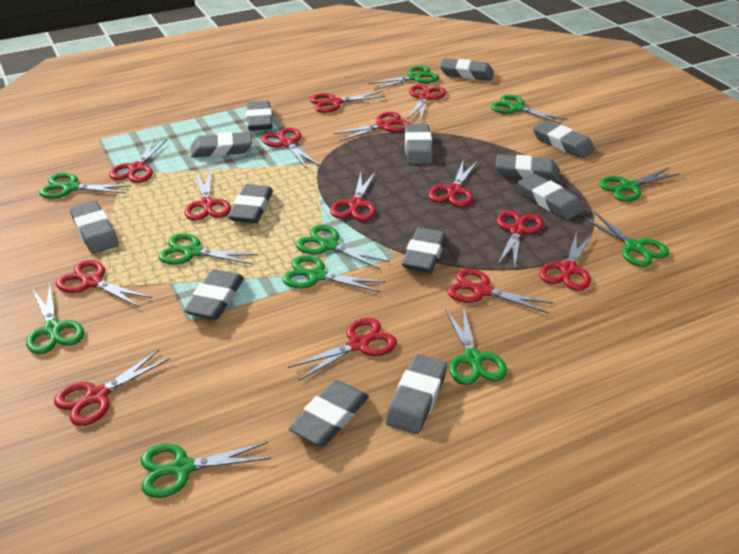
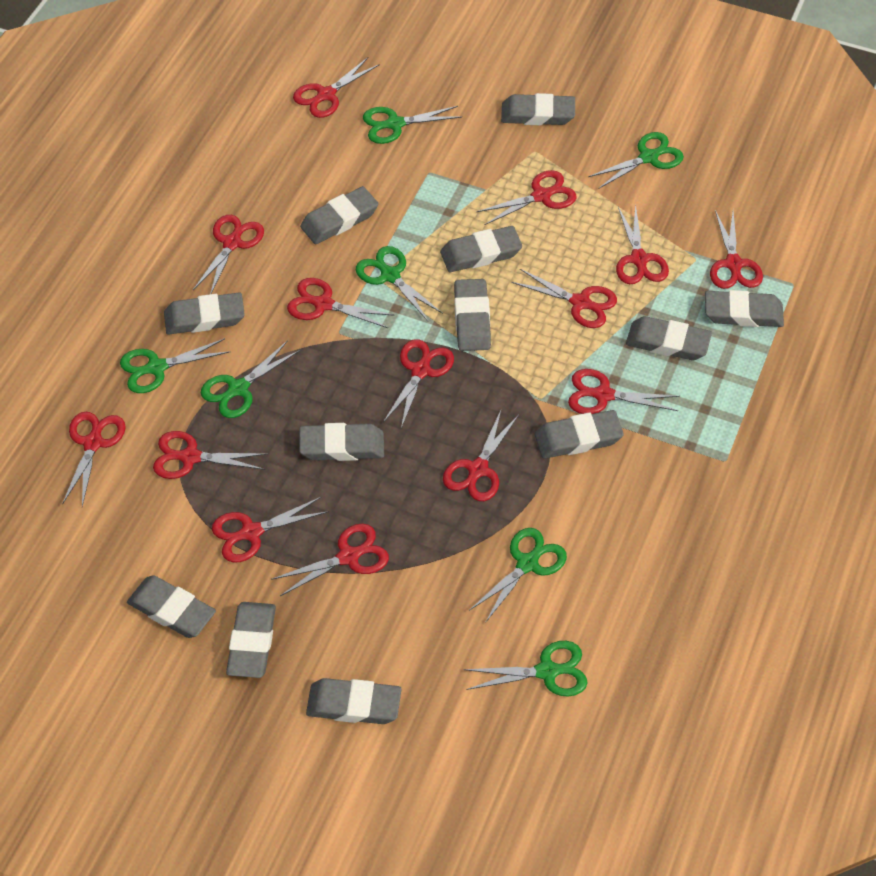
green scissors: [26,283,84,354] [39,173,131,199] [141,442,271,498] [158,233,258,264] [283,255,385,292] [296,225,390,270] [369,66,439,90] [445,306,507,385] [491,95,567,125] [582,211,669,267] [599,168,680,202] = 11 -> [120,338,230,393] [201,340,300,418] [356,246,443,322] [363,106,462,144] [463,641,588,697] [469,528,567,623] [588,132,684,189] = 7
grey eraser: [70,201,119,254] [184,269,244,320] [191,132,252,158] [228,184,273,223] [246,101,273,131] [288,380,369,446] [386,354,447,434] [402,227,446,272] [405,124,433,165] [440,58,494,81] [496,154,560,182] [518,174,584,220] [533,120,595,158] = 13 -> [127,575,216,638] [164,292,245,335] [226,602,276,678] [299,423,384,461] [300,186,379,244] [306,678,401,724] [440,226,522,272] [454,279,491,351] [501,93,575,125] [535,410,624,459] [626,316,712,360] [705,290,784,327] = 12

